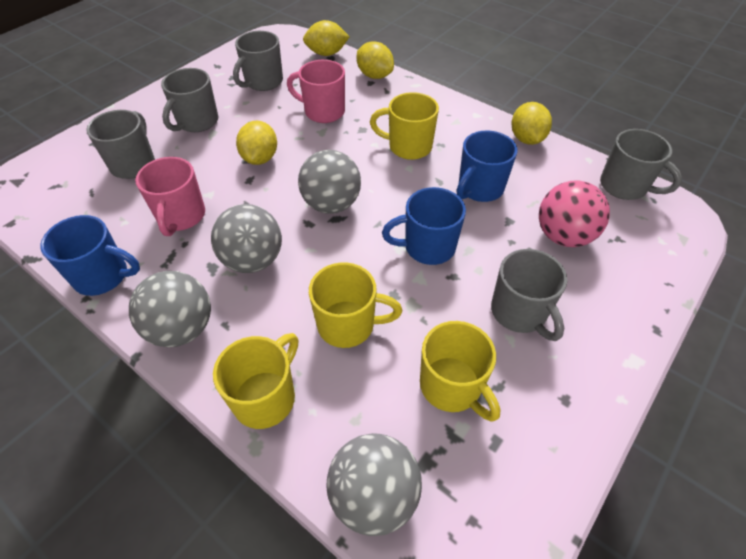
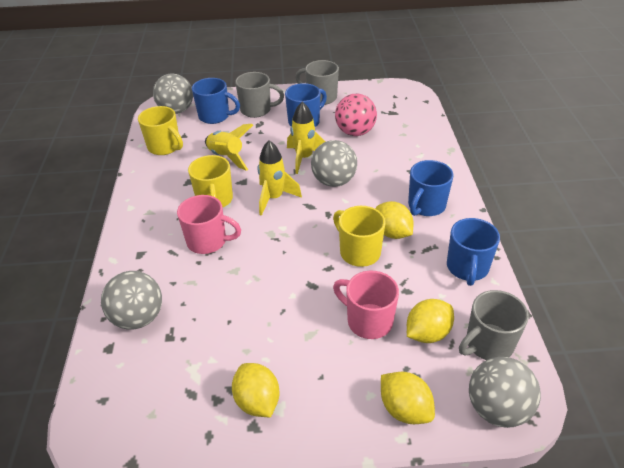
blue mug: [40,215,140,296] [382,187,466,265] [457,131,517,202] = 3 -> [192,78,240,124] [285,83,327,127] [408,160,454,216] [447,218,500,286] = 4
grey mug: [86,110,155,179] [161,68,219,132] [233,31,283,91] [491,249,567,341] [600,129,682,200] = 5 -> [235,72,284,118] [295,60,339,105] [459,290,529,360] = 3
yellow mug: [213,333,298,429] [309,262,402,348] [370,92,439,160] [420,321,500,421] = 4 -> [138,106,183,155] [188,155,233,207] [333,206,385,267] = 3
yellow rocket: none = 0 -> [205,124,253,171] [258,140,302,216] [287,102,326,174] = 3

